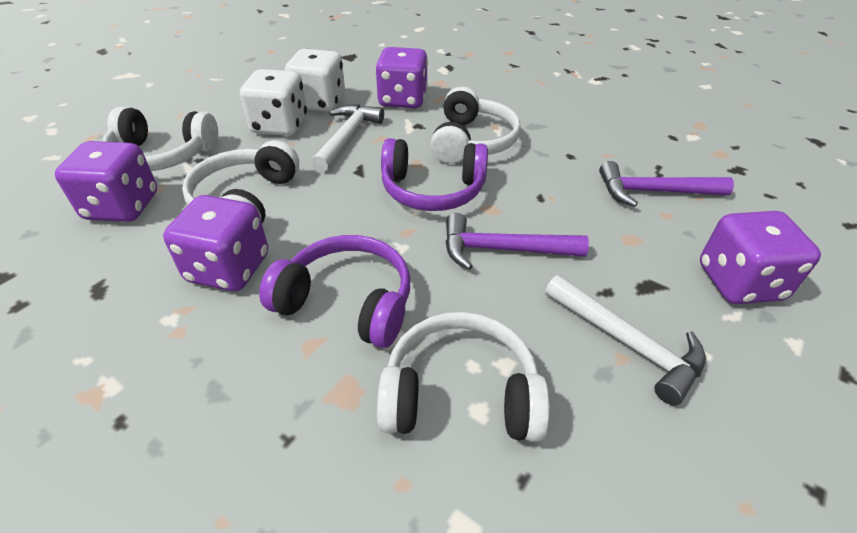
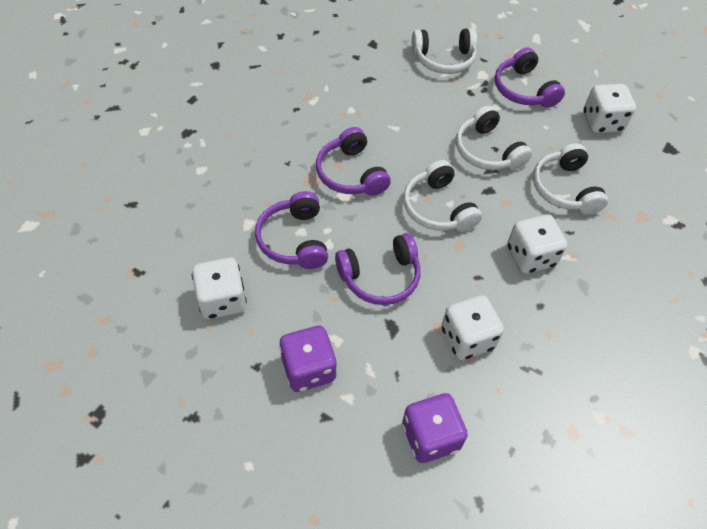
purple dice: [55,141,157,222] [163,195,268,291] [375,47,428,109] [700,211,821,304] = 4 -> [279,326,337,392] [402,393,468,463] = 2
purple hammer: [445,213,589,270] [599,161,734,207] = 2 -> none = 0
purple headphones: [259,235,410,348] [381,138,488,211] = 2 -> [255,191,328,269] [316,127,391,196] [335,233,421,305] [495,47,565,108] = 4
white dice: [240,69,307,136] [285,49,345,112] = 2 -> [191,257,247,319] [441,295,504,360] [507,215,567,274] [584,84,636,133] = 4
white hammer: [311,104,384,172] [545,275,706,405] = 2 -> none = 0

